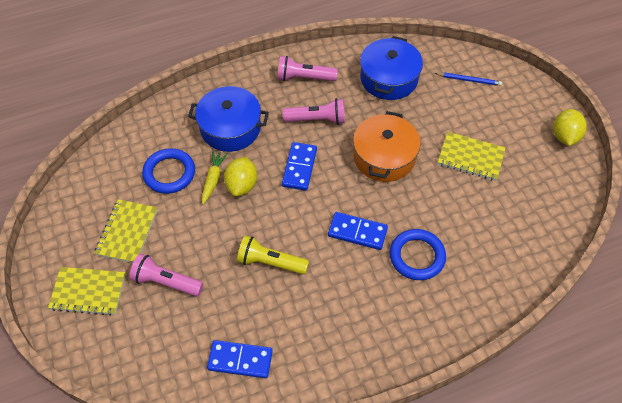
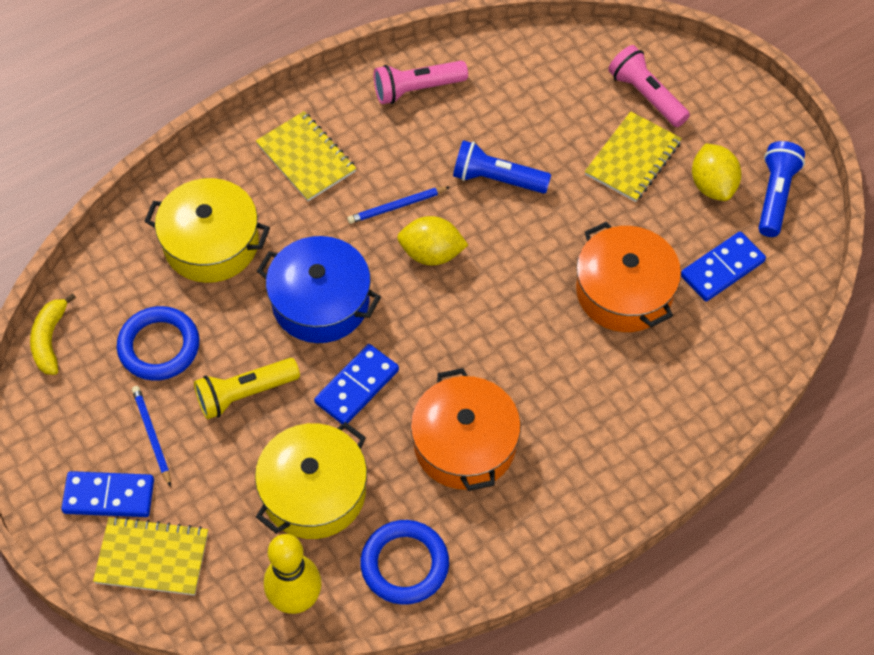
blue flashlight: none = 0 -> [453,140,551,194] [759,141,805,237] = 2
blue pencil: [435,73,502,86] = 1 -> [132,386,171,487] [347,187,450,224] = 2
blue pot: [188,86,269,152] [360,36,423,100] = 2 -> [257,236,381,343] = 1
orange pot: [353,111,421,182] = 1 -> [410,368,521,491] [576,222,681,332] = 2
pink flashlight: [129,254,203,296] [278,56,338,81] [283,98,345,125] = 3 -> [374,61,468,104] [608,45,690,127] = 2
yellow banana: none = 0 -> [30,293,76,375] = 1
yellow bowling pin: none = 0 -> [264,534,322,614] = 1
yellow carrot: [202,151,228,204] = 1 -> none = 0
yellow pot: none = 0 -> [144,178,270,283] [255,422,367,539] = 2

